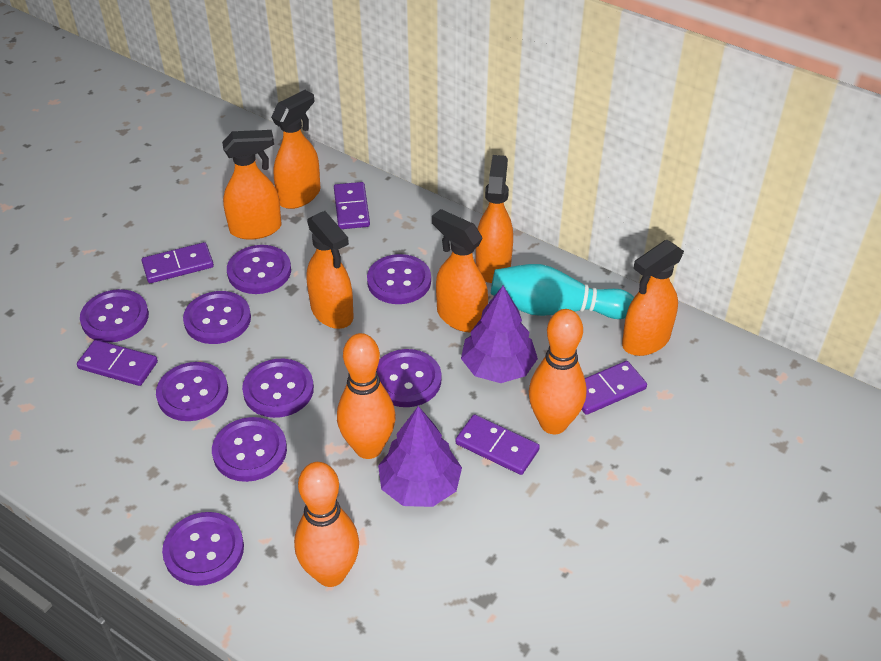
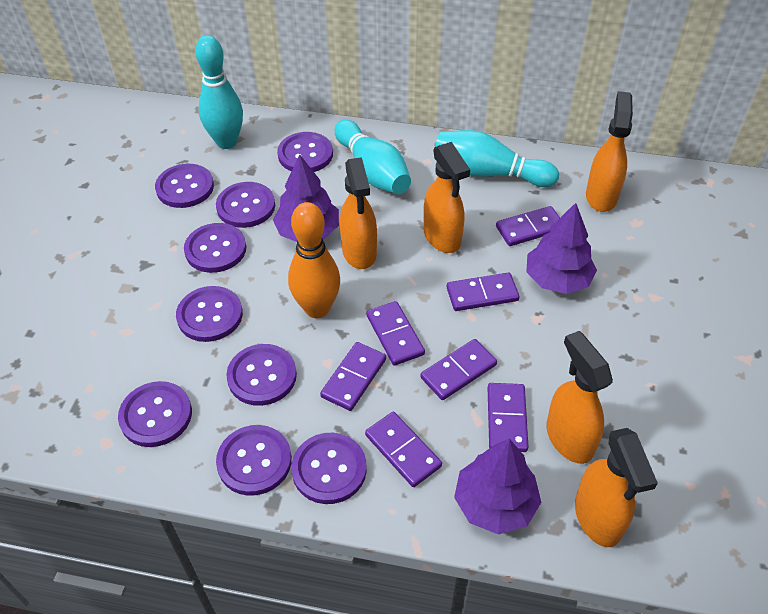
orange bowling pin: [294,462,359,587] [337,333,396,459] [529,309,586,434] = 3 -> [288,202,340,318] = 1
orange spray bottle: [222,130,281,240] [271,90,320,209] [307,211,353,329] [432,209,488,332] [476,155,513,283] [622,240,684,356] = 6 -> [340,157,377,269] [423,142,470,253] [546,331,613,464] [575,428,658,547] [586,91,633,212] = 5
purple domino: [77,340,158,386] [141,242,214,283] [334,182,370,229] [455,414,540,475] [581,361,647,415] = 5 -> [320,342,386,411] [365,412,442,487] [366,301,425,366] [421,339,497,400] [447,272,519,311] [488,383,528,452] [496,206,560,246] = 7
purple tree: [378,406,462,507] [461,286,538,383] = 2 -> [273,154,339,242] [454,439,541,535] [526,203,597,294] = 3
turquoise bowling pin: [491,264,634,319] = 1 -> [195,35,243,149] [334,120,411,194] [435,130,559,187] = 3

